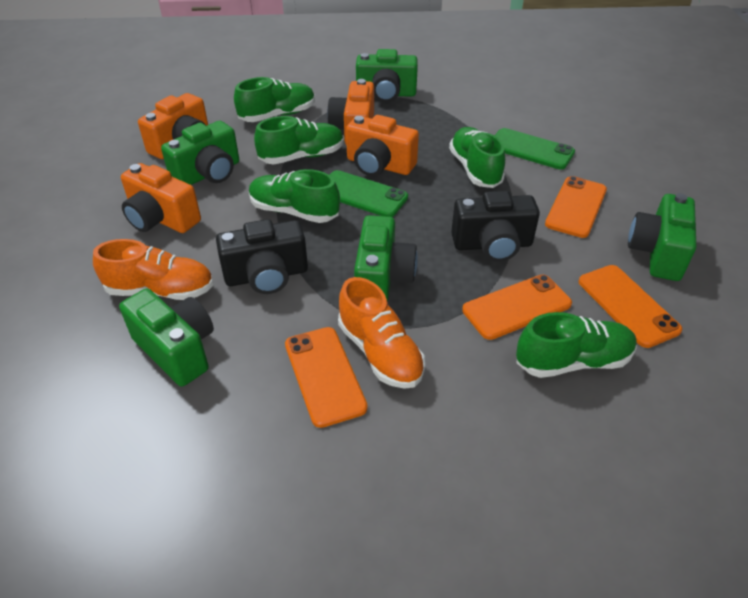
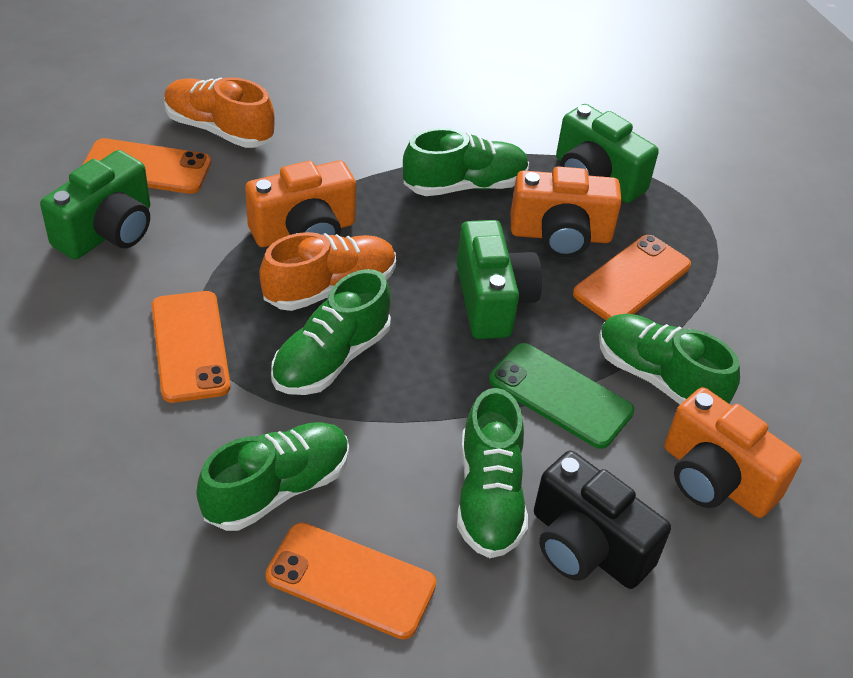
black camera: [216,219,308,294] [451,191,540,262] = 2 -> [534,451,671,589] = 1
green camera: [119,288,214,387] [161,121,239,185] [354,215,418,302] [356,49,418,102] [628,193,697,281] = 5 -> [40,150,150,260] [457,220,542,339] [556,104,659,203] = 3
green phone: [330,170,408,217] [495,128,575,170] = 2 -> [489,343,634,449] = 1
orange camera: [121,163,201,233] [138,93,208,159] [327,79,374,145] [346,115,419,176] = 4 -> [245,161,356,247] [511,166,622,258] [664,387,802,518] = 3

